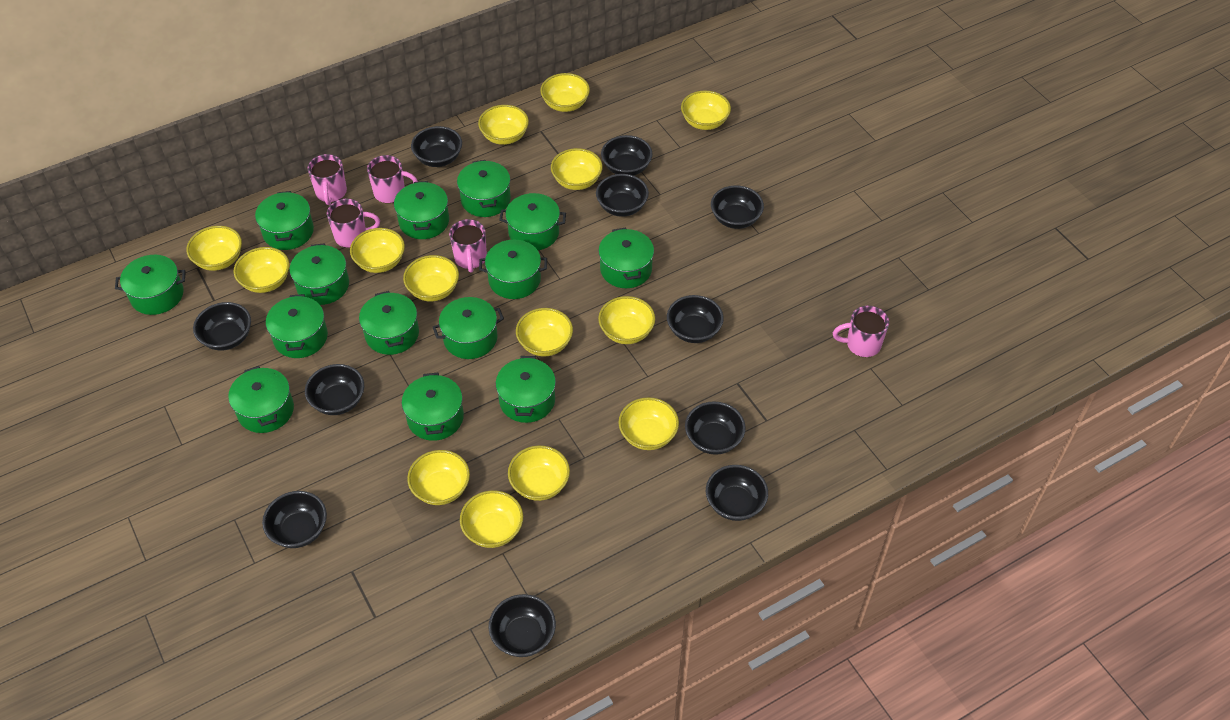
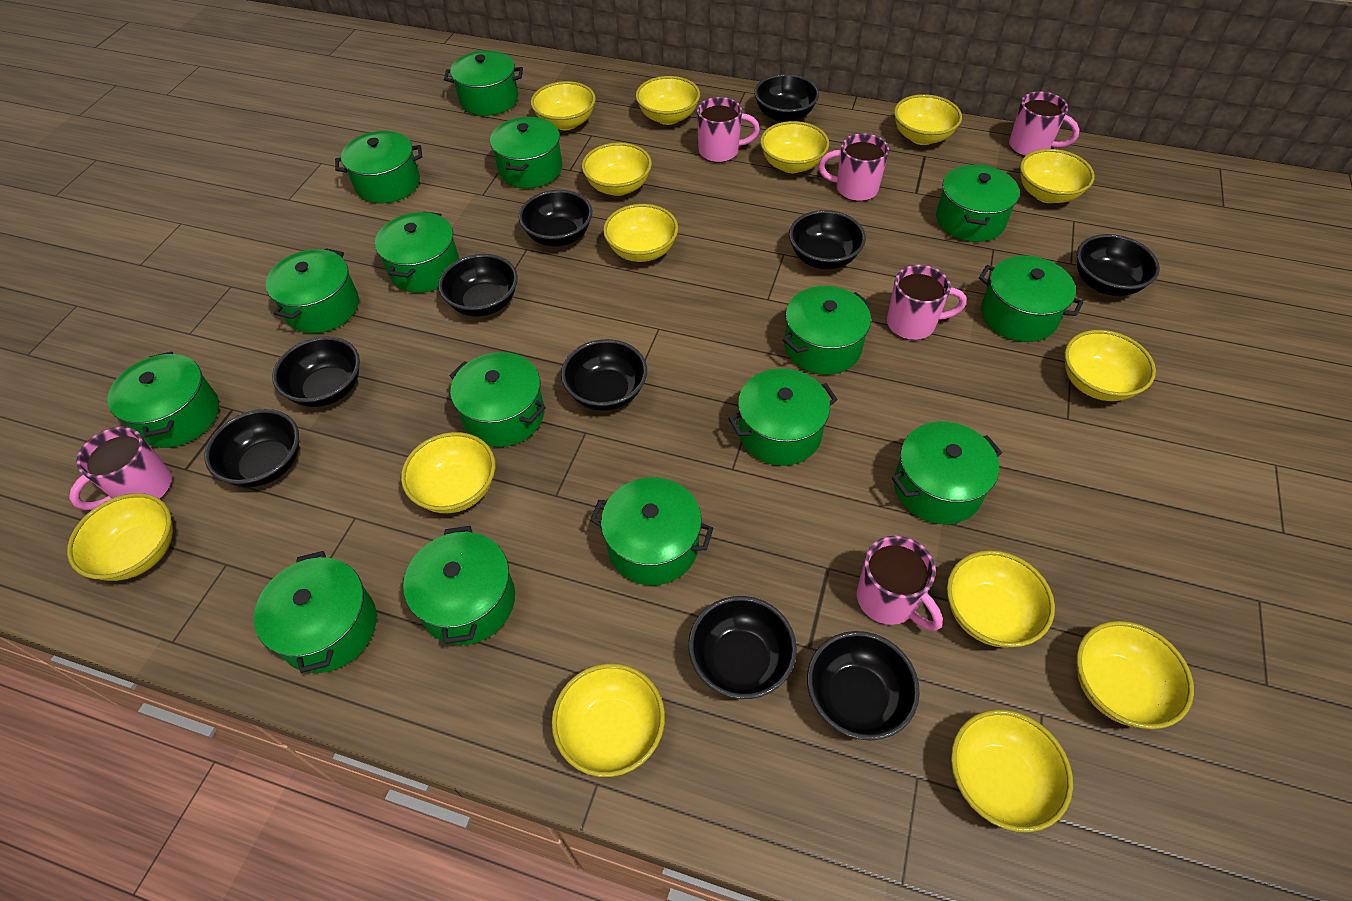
black bowl: [193,302,251,351] [262,491,327,548] [305,364,364,415] [411,126,462,167] [489,594,556,657] [596,174,649,217] [601,135,653,176] [667,295,724,343] [685,401,746,455] [706,465,768,521] [711,185,764,229] = 11 -> [204,409,299,487] [272,336,360,407] [438,254,518,317] [518,190,592,247] [561,339,647,411] [688,596,797,699] [754,74,819,123] [789,210,866,269] [807,631,920,740] [1077,234,1160,296] = 10
green pot: [115,255,186,315] [228,366,294,433] [255,191,314,250] [266,294,328,358] [290,243,349,305] [359,291,419,355] [394,181,449,239] [402,372,464,441] [433,297,504,359] [457,160,511,217] [479,240,547,299] [496,356,556,423] [499,193,566,250] [598,228,654,288] = 14 -> [107,351,219,448] [254,551,377,673] [265,248,359,333] [335,131,422,203] [375,212,459,293] [403,526,515,645] [444,50,523,116] [449,352,546,447] [490,117,562,188] [590,477,713,585] [728,368,838,466] [783,286,871,375] [892,422,1002,524] [936,164,1020,242] [979,256,1083,342] = 15
pink mug: [308,154,347,205] [327,199,380,248] [367,155,418,203] [449,219,487,273] [833,306,889,357] = 5 -> [69,427,172,510] [697,97,760,163] [818,133,889,201] [857,536,943,631] [887,265,967,340] [1009,91,1080,156] = 6

